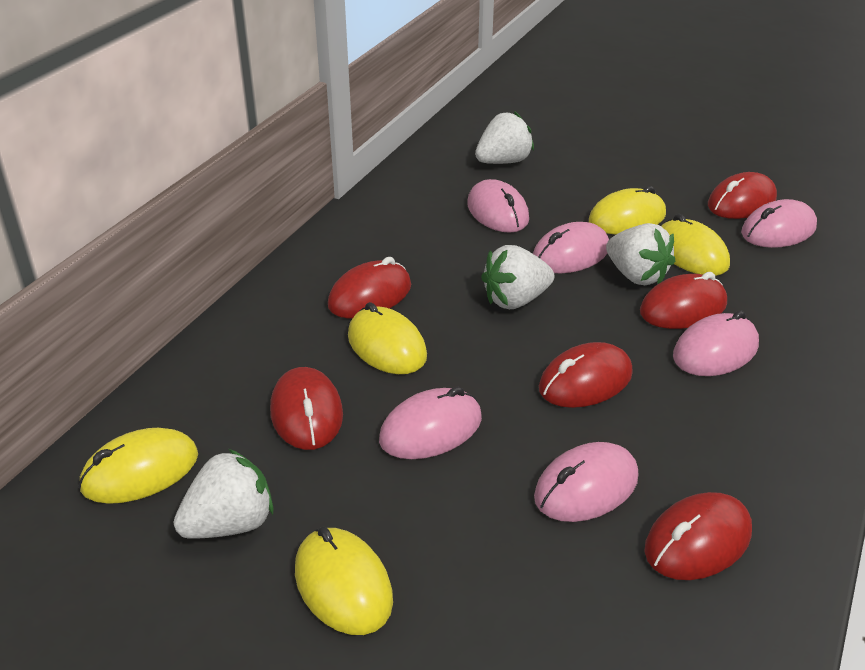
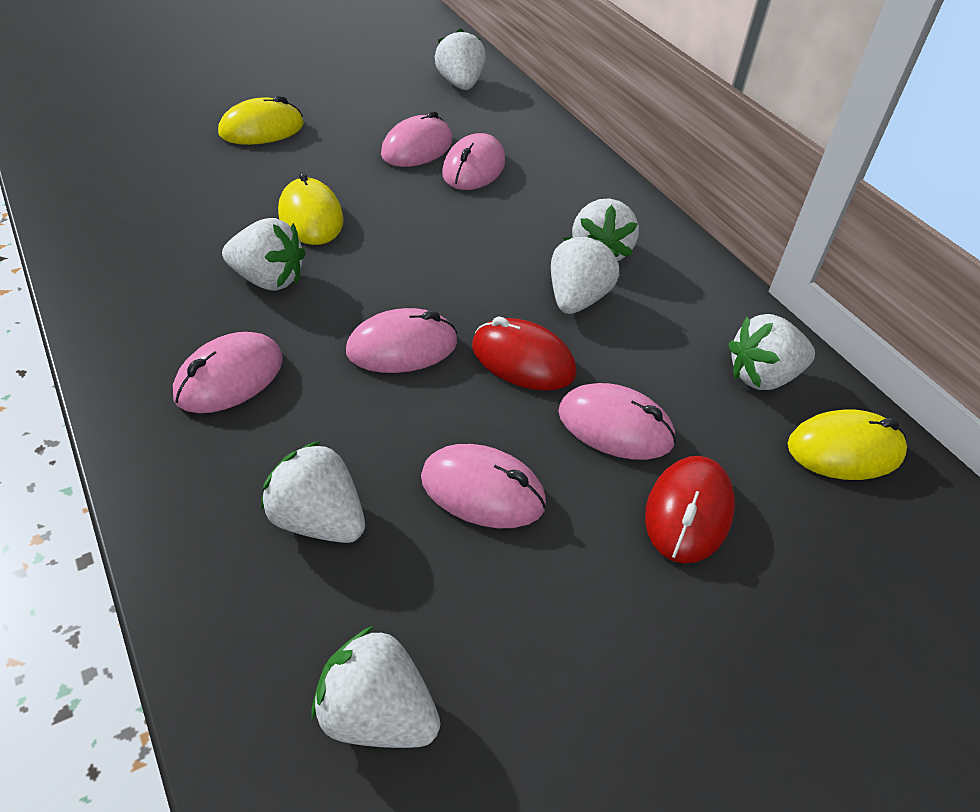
red mouse: [270,367,343,450] [328,257,411,318] [539,342,633,408] [640,272,727,329] [644,492,752,580] [708,172,777,219] = 6 -> [472,316,576,391] [645,456,735,563] = 2
white strawberry: [173,449,274,539] [475,112,534,164] [481,245,554,309] [606,223,675,285] = 4 -> [222,218,305,291] [261,441,365,543] [311,626,440,748] [435,28,486,90] [551,234,620,314] [572,198,639,261] [728,314,815,390] = 7
yellow mouse: [78,428,198,504] [295,527,393,635] [348,302,427,374] [589,186,666,234] [661,214,730,276] = 5 -> [218,95,304,145] [278,172,344,245] [788,409,907,480] = 3

